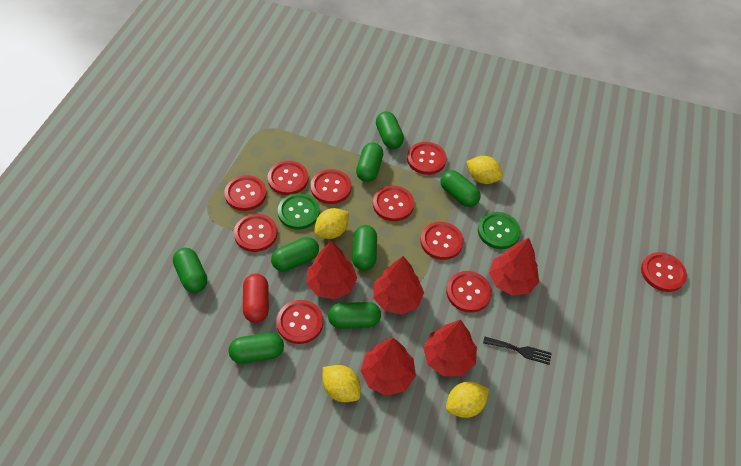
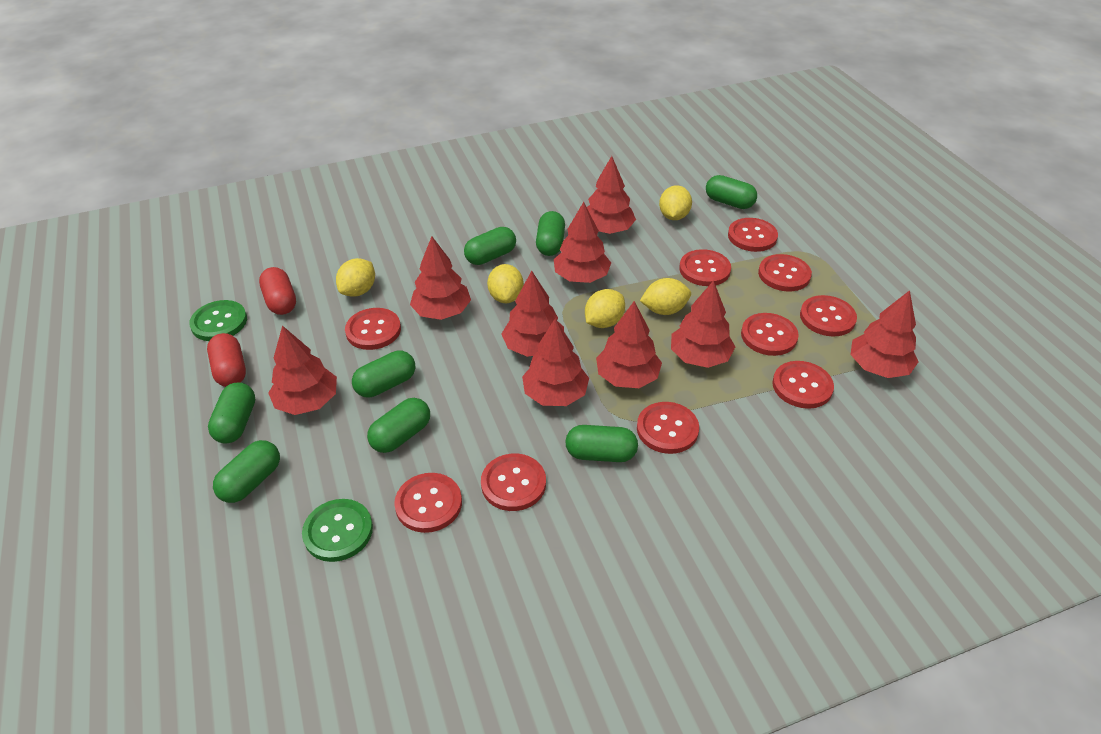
black fork: [483,336,552,365] = 1 -> none = 0
red capsule: [243,274,269,323] = 1 -> [207,333,246,387] [259,267,296,315] = 2
red tree: [306,241,357,300] [361,338,416,396] [373,256,424,315] [423,320,477,376] [489,238,539,295] = 5 -> [268,326,337,415] [410,236,471,320] [502,271,564,357] [522,318,589,406] [554,202,611,283] [587,156,636,234] [596,301,662,388] [671,280,735,368] [850,290,919,378] = 9
yellow lemon: [314,208,349,239] [323,365,361,402] [446,382,489,418] [466,156,503,184] = 4 -> [336,258,375,297] [487,264,524,303] [585,289,625,328] [640,278,691,315] [659,185,692,220] = 5

